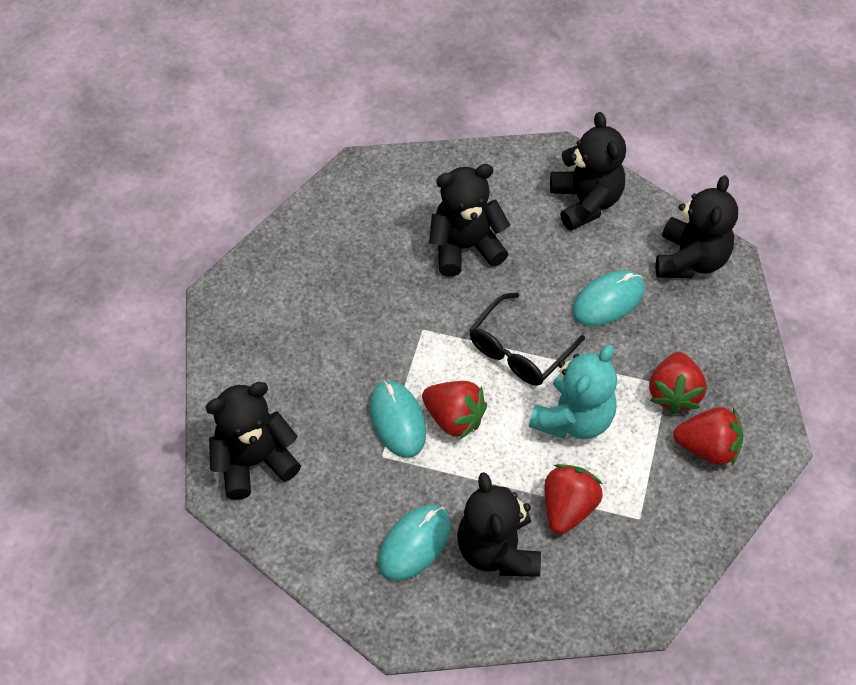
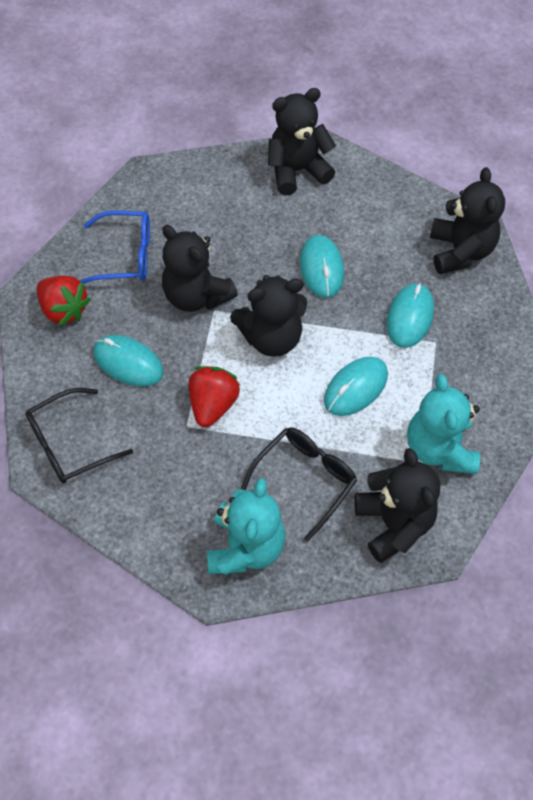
black glasses: [470,292,585,386] = 1 -> [26,388,133,484] [241,427,357,542] = 2
blue glasses: none = 0 -> [80,211,150,284] = 1
red strawberry: [422,381,487,440] [544,464,603,534] [649,352,706,414] [673,407,743,466] = 4 -> [37,276,91,326] [189,366,240,427] = 2
turquoise mouse: [369,380,426,458] [378,505,451,581] [572,270,645,326] = 3 -> [94,335,163,387] [300,235,344,298] [324,357,388,416] [386,283,434,348] = 4
turquoise teddy bear: [529,345,617,439] = 1 -> [207,478,285,575] [407,374,480,474] = 2

